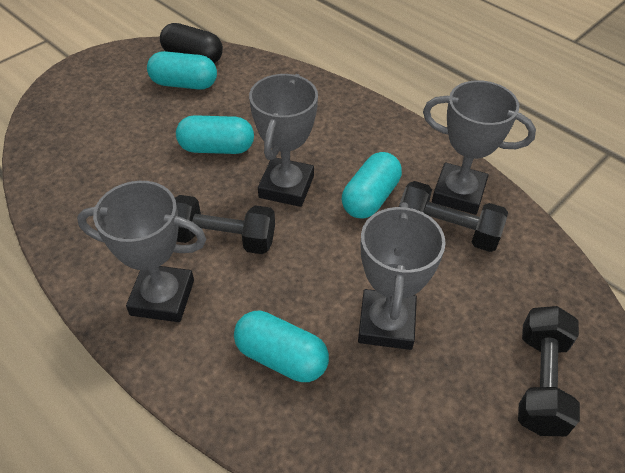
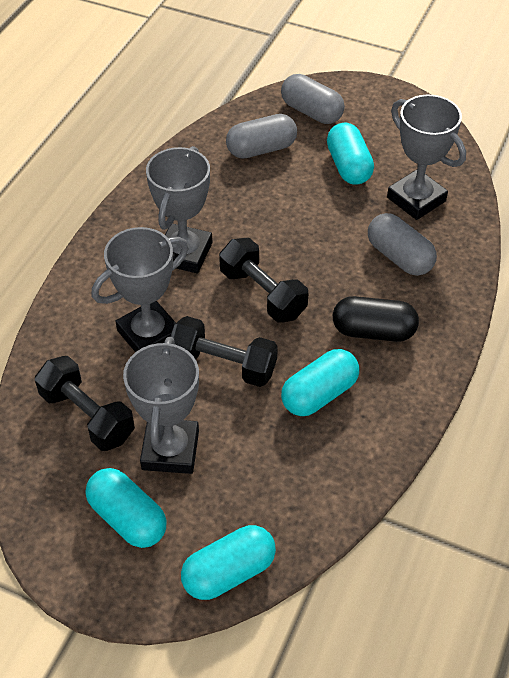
grey capsule: none = 0 -> [226,114,297,159] [281,74,345,124] [368,213,437,276] = 3

